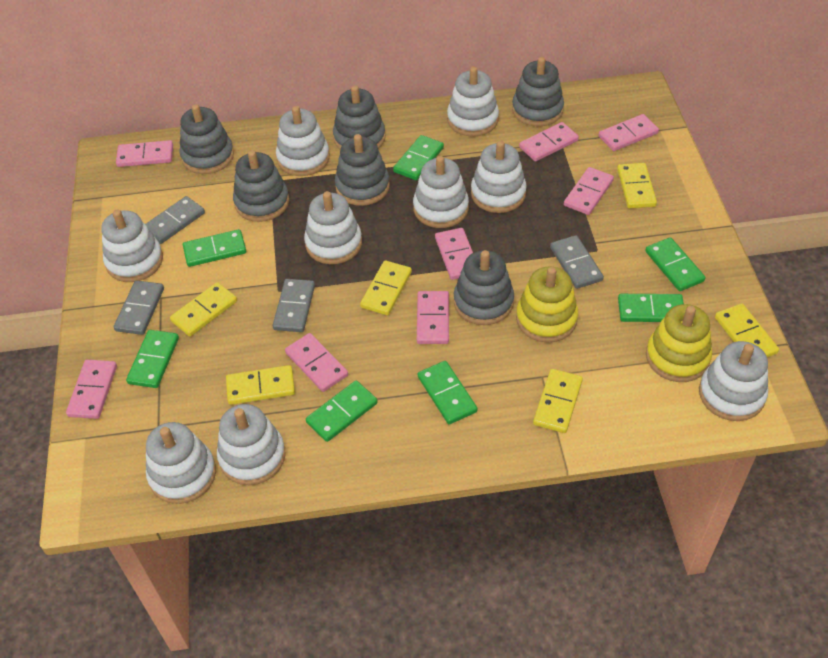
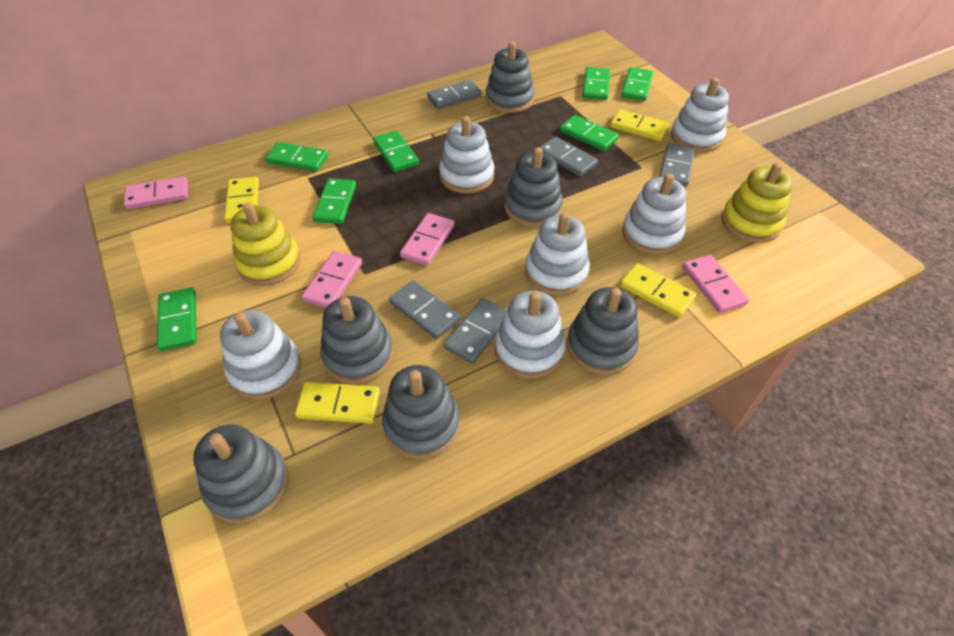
grey domino: [114,280,164,335] [145,196,205,244] [273,279,315,332] [550,235,604,289] = 4 -> [389,280,461,339] [427,80,482,109] [444,298,507,364] [539,137,598,177] [659,143,695,187] = 5
pink domino: [66,360,117,419] [116,140,173,167] [285,333,348,392] [417,291,449,344] [435,228,473,280] [519,122,579,162] [564,167,614,215] [598,114,659,151] = 8 -> [123,176,188,209] [302,251,362,308] [400,213,455,266] [682,254,749,313] = 4
white stacking toy: [102,210,163,282] [146,422,216,504] [217,404,286,485] [276,106,330,176] [304,191,362,264] [413,156,469,228] [447,67,499,137] [471,141,527,213] [699,341,768,421] = 9 -> [220,310,301,399] [439,116,494,194] [495,291,566,378] [525,212,590,295] [622,173,686,255] [671,78,729,152] = 6
yellow domino: [170,282,237,337] [226,365,295,405] [360,260,412,315] [533,369,583,433] [617,163,657,208] [715,304,779,357] = 6 -> [224,177,259,223] [295,382,380,424] [610,109,669,141] [620,263,696,318] = 4

